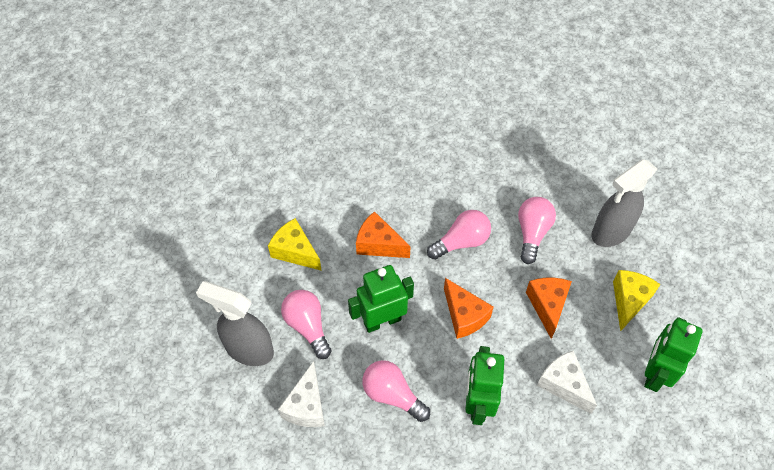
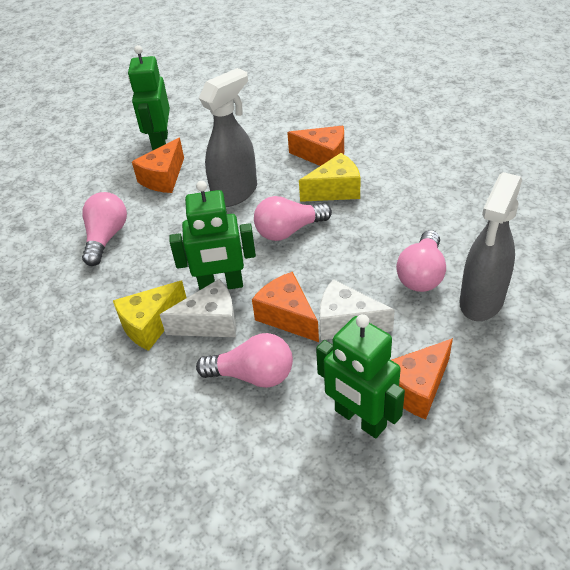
orange cheese: [356,211,411,258] [444,278,494,339] [526,278,572,339] = 3 -> [132,138,184,193] [252,272,319,342] [287,126,344,166] [392,338,453,420] = 4

